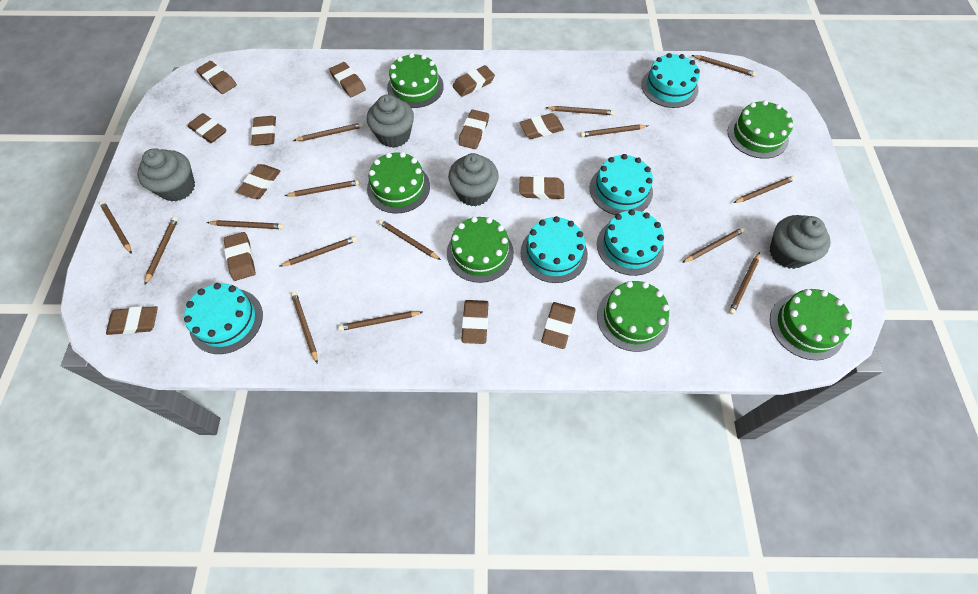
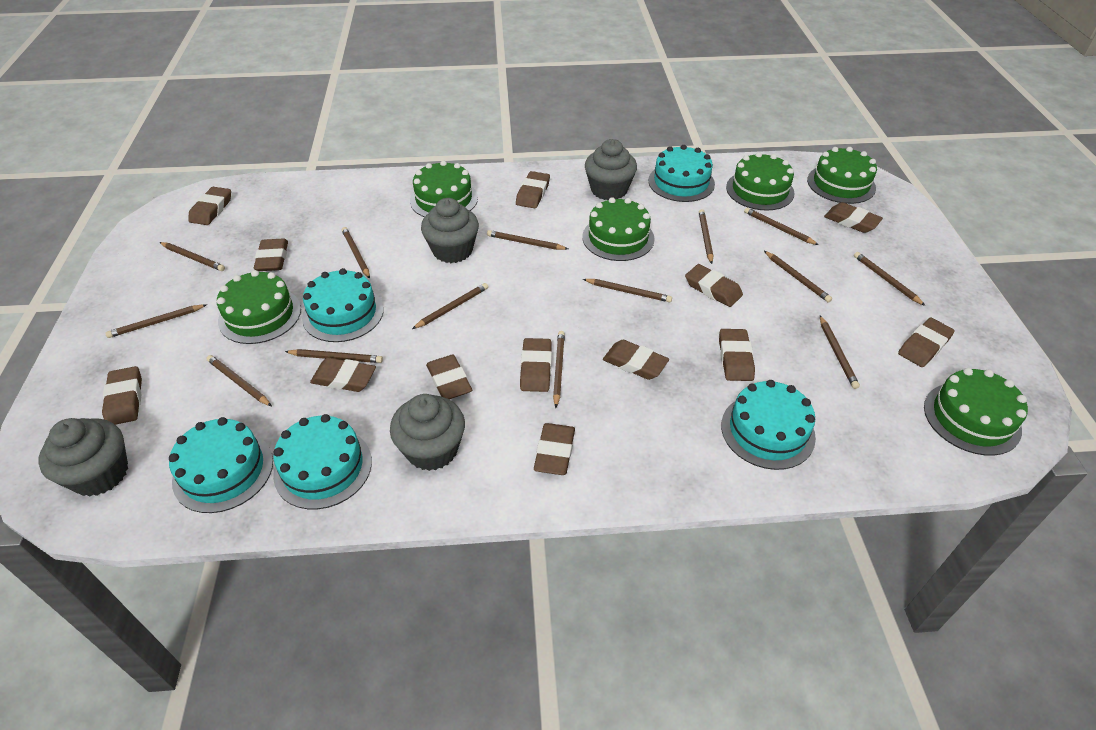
brown pencil: [99,201,132,254] [144,217,178,285] [207,220,284,229] [279,236,357,267] [285,180,360,197] [291,292,318,364] [293,123,363,141] [338,311,423,331] [378,219,441,260] [546,106,615,115] [580,124,648,137] [682,227,745,263] [692,55,757,77] [729,252,760,315] [733,176,796,203] = 15 -> [105,304,207,338] [159,242,225,271] [206,355,272,406] [285,349,383,363] [342,227,370,279] [412,283,488,329] [487,230,568,250] [553,331,565,408] [583,279,672,302] [699,209,713,264] [744,207,819,245] [764,251,832,303] [820,316,860,389] [854,252,925,306] = 14

